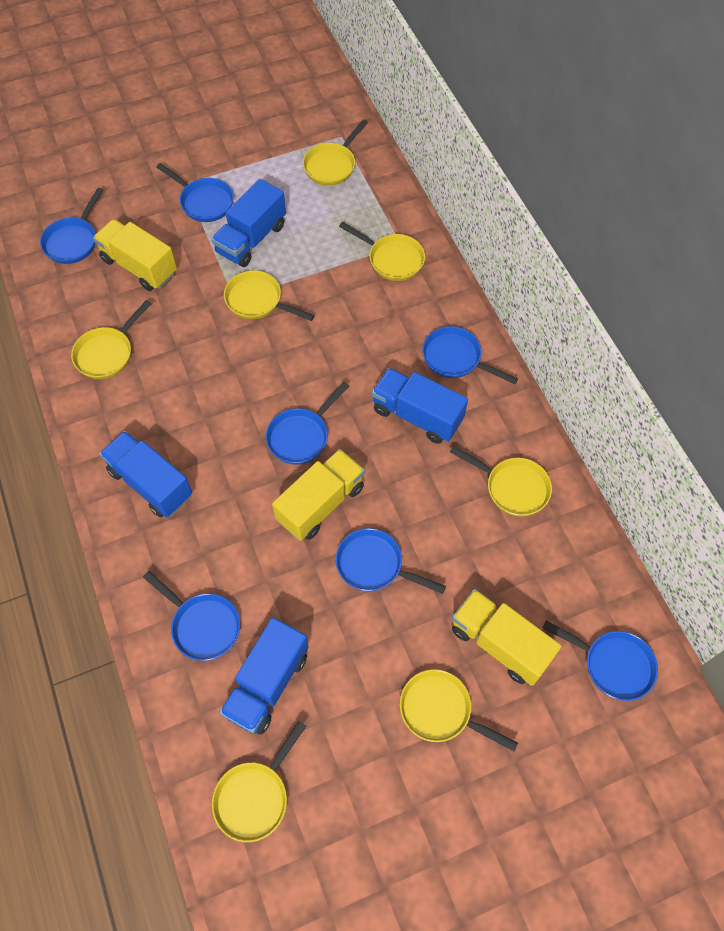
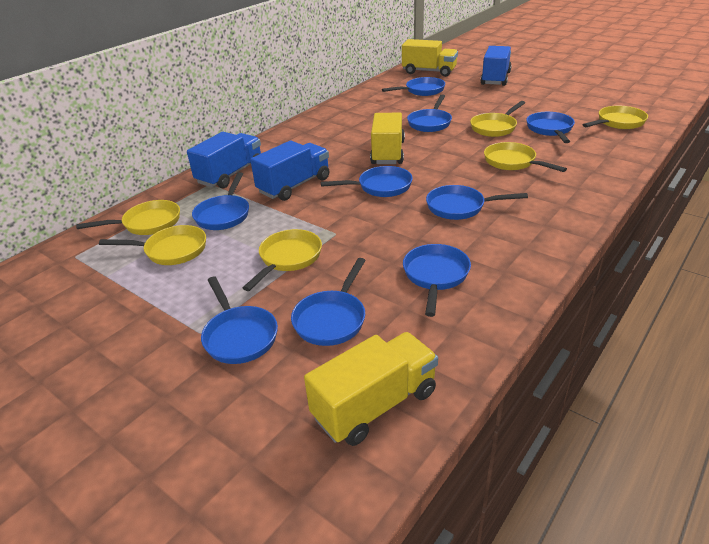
blue pan: [40,188,104,264] [143,571,240,661] [156,163,234,222] [266,382,349,465] [336,528,446,594] [422,326,518,384] [543,621,658,701] = 7 -> [192,172,249,230] [201,276,278,364] [291,258,366,346] [321,166,413,197] [382,77,445,96] [403,244,471,317] [407,94,452,132] [426,185,528,220] [526,112,575,143] = 9
blue truck: [99,431,192,518] [212,179,286,267] [220,618,309,734] [372,368,468,444] = 4 -> [187,132,261,189] [250,141,329,201] [481,46,512,86] = 3
yellow pan: [71,300,151,379] [212,721,306,842] [224,270,315,321] [303,120,368,185] [339,222,425,281] [400,669,518,752] [450,446,552,517] = 7 -> [76,200,180,235] [99,225,206,265] [243,229,322,291] [470,101,525,137] [484,142,567,172] [582,106,648,129] = 6

